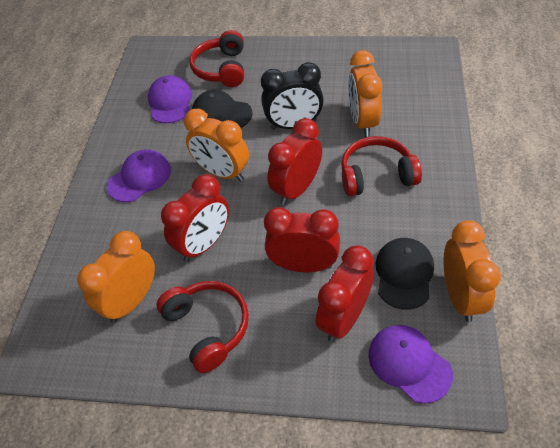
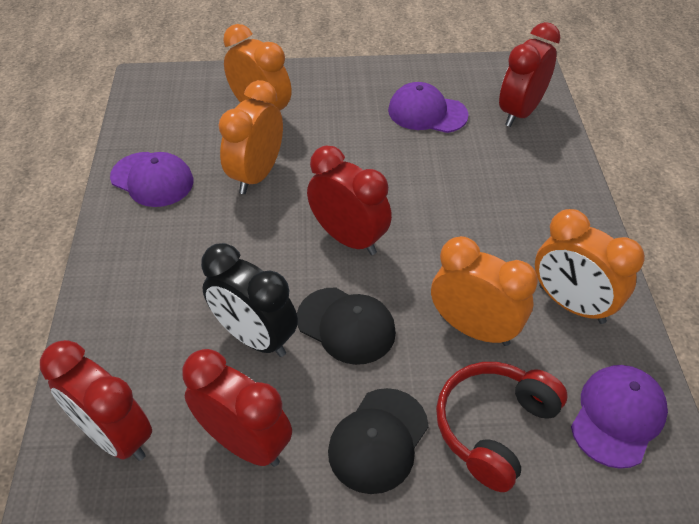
red headphones: [156,281,249,373] [189,30,244,87] [341,136,422,196] = 3 -> [436,362,568,492] = 1

